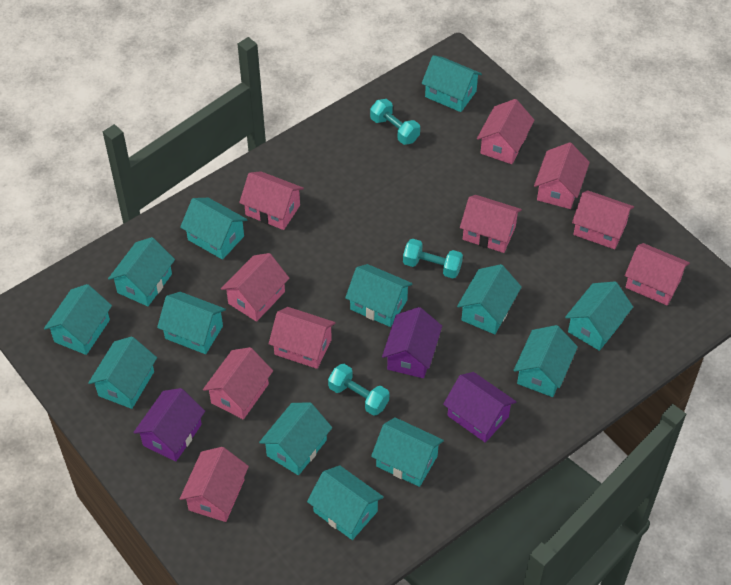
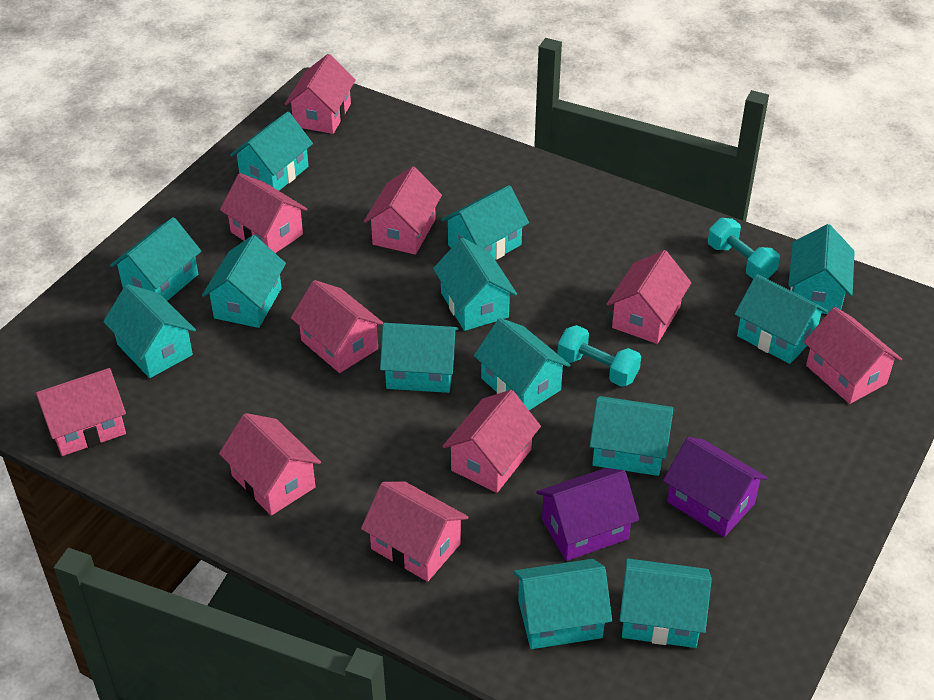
purple house: [133,388,205,462] [382,307,442,378] [443,372,516,443] = 3 -> [536,468,639,561] [663,437,768,537] = 2
turquoise dumbbell: [328,364,389,416] [370,99,420,145] [403,239,463,278] = 3 -> [557,325,641,387] [708,218,780,279] = 2

